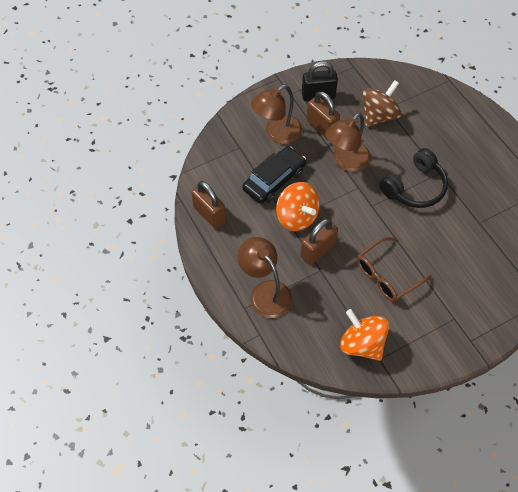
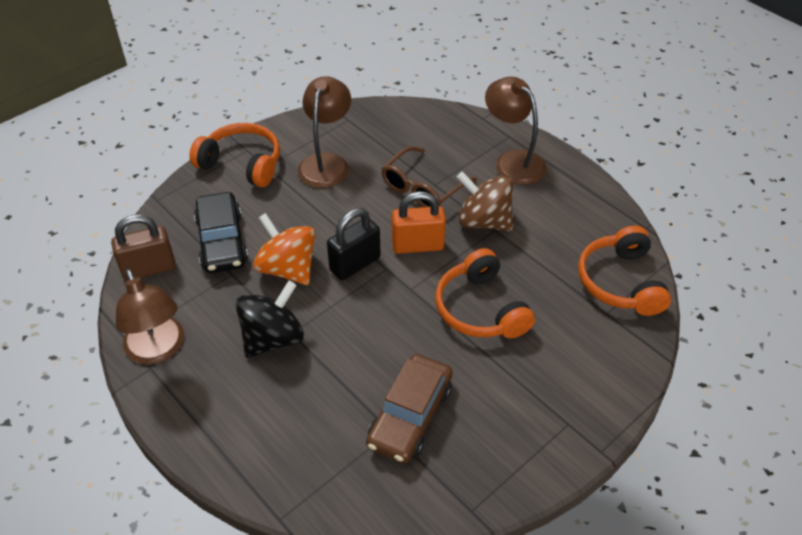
black headphones: [379,148,448,208] = 1 -> none = 0
black spinning top: none = 0 -> [235,281,304,358] = 1
brown car: none = 0 -> [366,354,453,463] = 1
brown padlock: [191,181,226,229] [300,218,338,265] [306,91,340,139] = 3 -> [111,214,176,281] = 1
orange headphones: none = 0 -> [189,123,280,187] [435,248,535,338] [578,226,671,316] = 3
orange padlock: none = 0 -> [392,191,446,254] = 1
orange spinning top: [276,182,320,231] [340,309,389,361] = 2 -> [253,213,316,285] = 1

